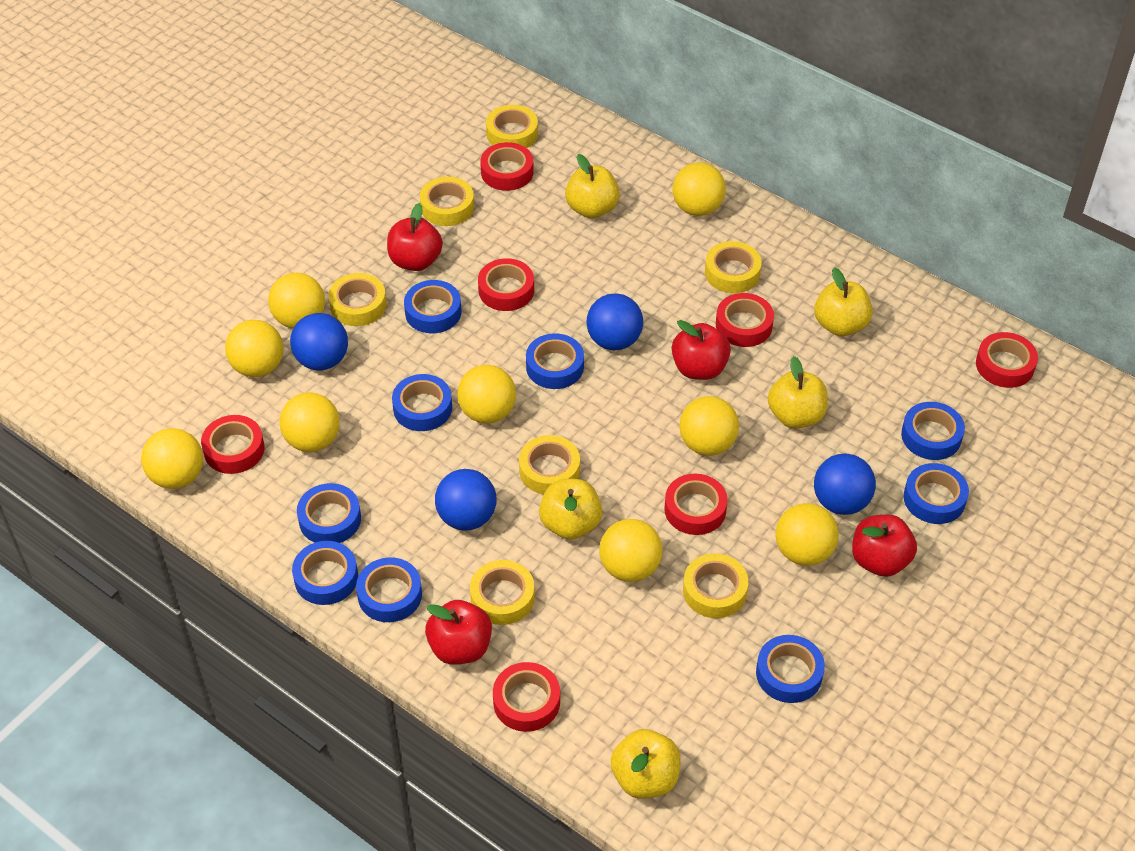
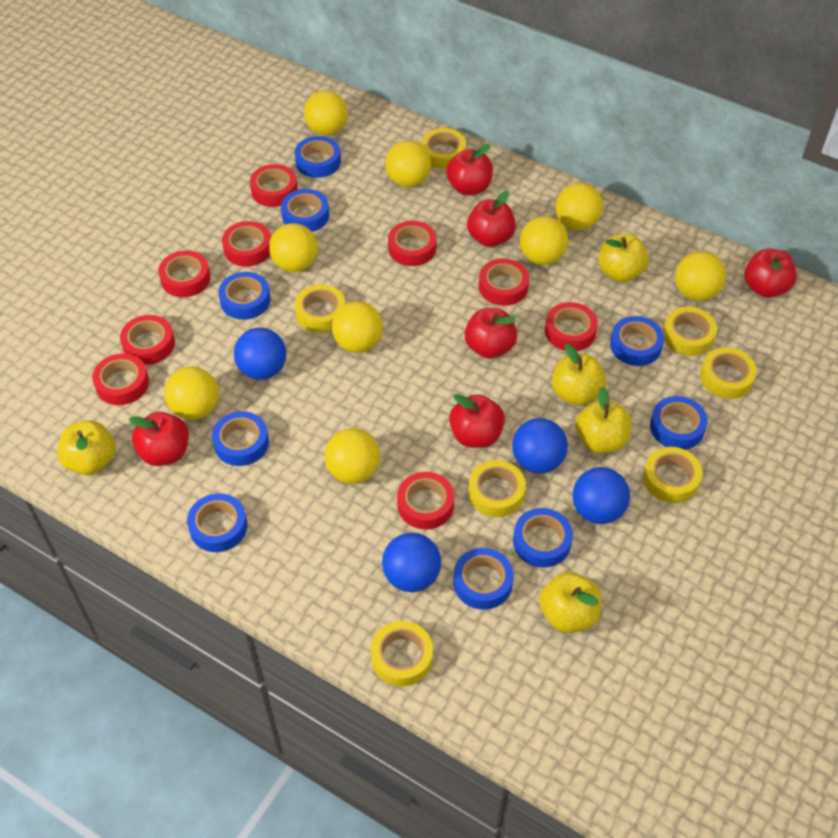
red apple: [387,203,443,271] [425,600,492,665] [672,320,731,380] [852,515,917,577] = 4 -> [129,412,189,466] [446,144,493,195] [449,394,505,448] [464,308,517,359] [467,191,516,247] [745,249,797,298] = 6
red tape: [201,415,264,474] [478,258,534,311] [480,142,534,191] [493,662,560,732] [664,474,728,535] [716,293,774,347] [976,332,1038,388] = 7 -> [92,353,149,405] [120,315,175,365] [158,251,211,297] [222,221,271,267] [250,164,298,207] [388,221,437,266] [397,472,454,529] [479,258,529,306] [545,302,598,351] = 9

